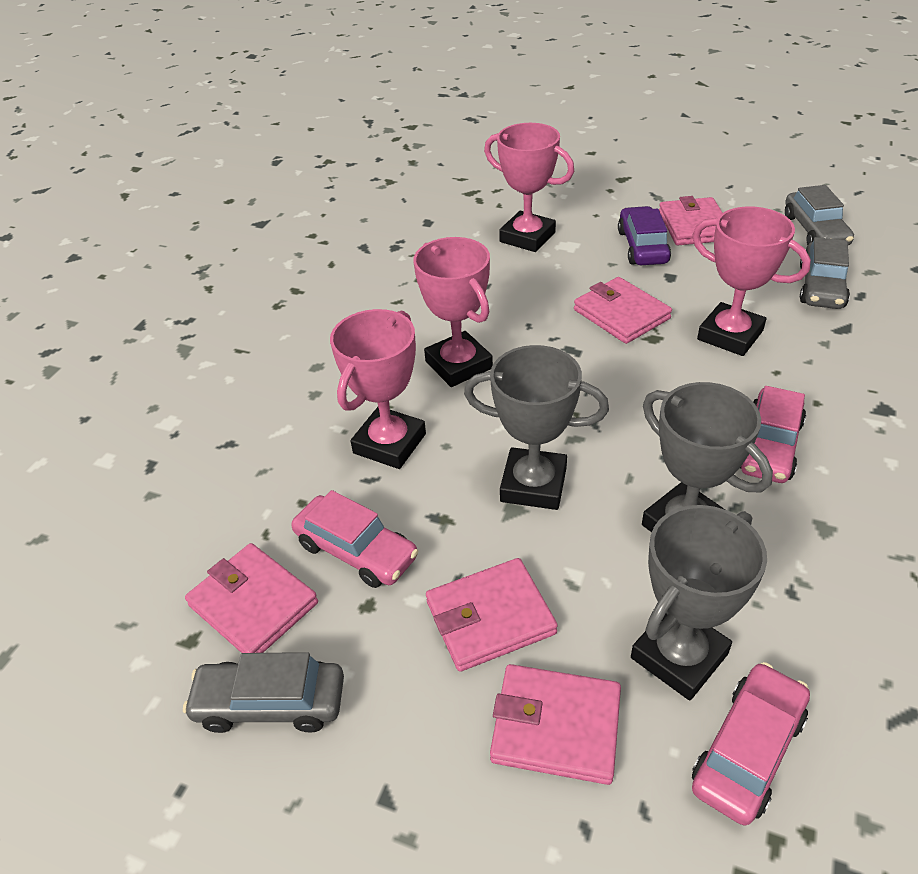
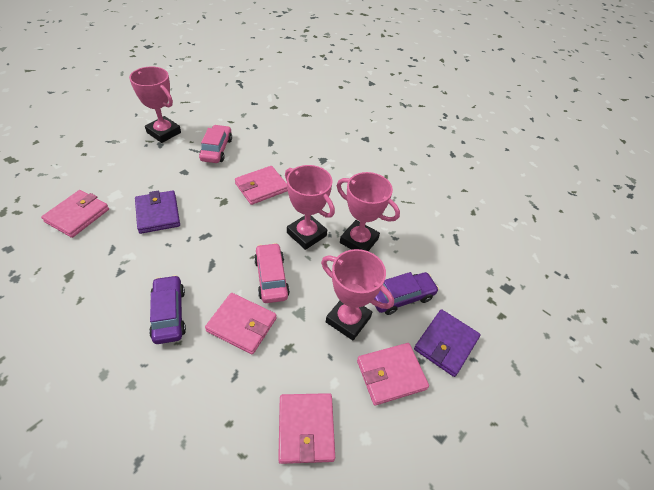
grey car: [183,652,344,733] [785,185,854,245] [800,237,850,309] = 3 -> none = 0
grey trophy: [464,345,609,510] [631,505,767,700] [642,382,773,532] = 3 -> none = 0
pink car: [291,490,418,588] [692,662,810,825] [740,386,806,483] = 3 -> [199,125,232,163] [254,243,290,303] = 2
purple car: [618,206,671,265] = 1 -> [149,275,186,344] [374,272,439,315] = 2
purple wallet: none = 0 -> [135,190,180,234] [414,309,481,377] = 2

